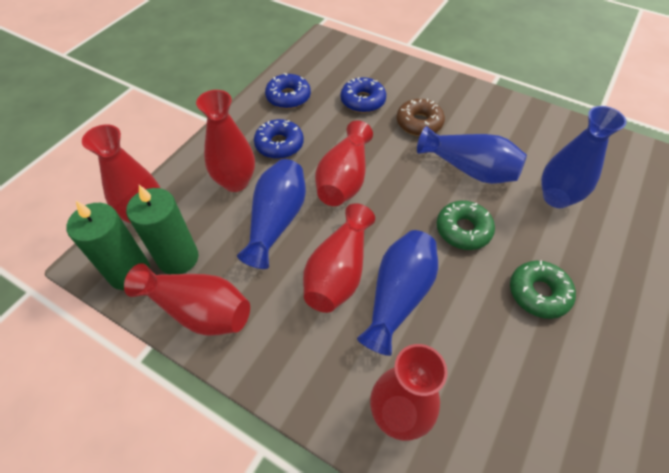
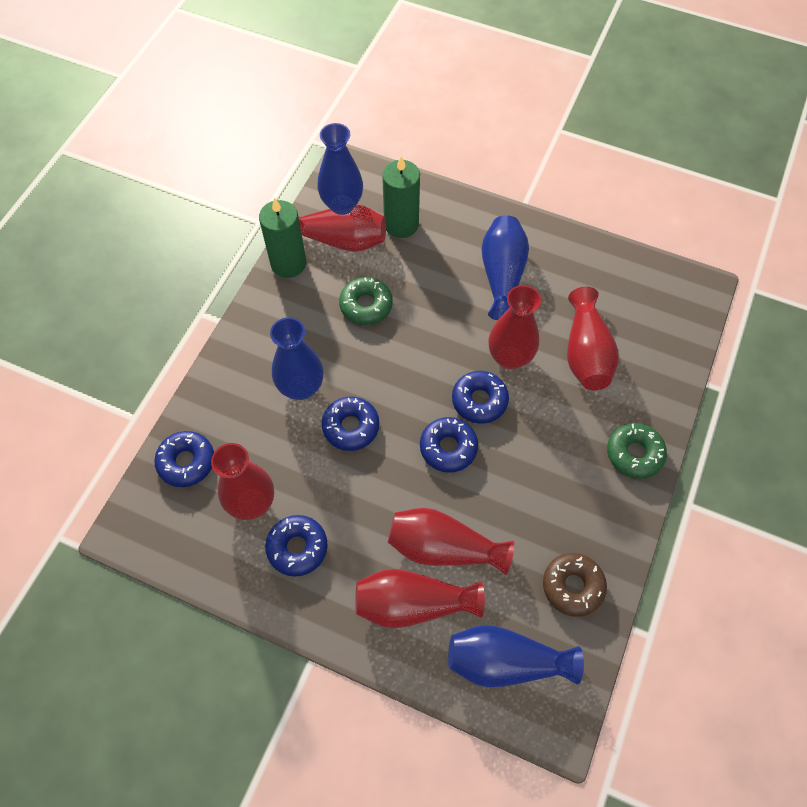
blue donut: [254,119,304,159] [265,73,311,109] [341,77,386,113] = 3 -> [154,431,214,487] [265,515,328,576] [322,396,379,451] [420,417,478,473] [452,371,509,424] = 5

